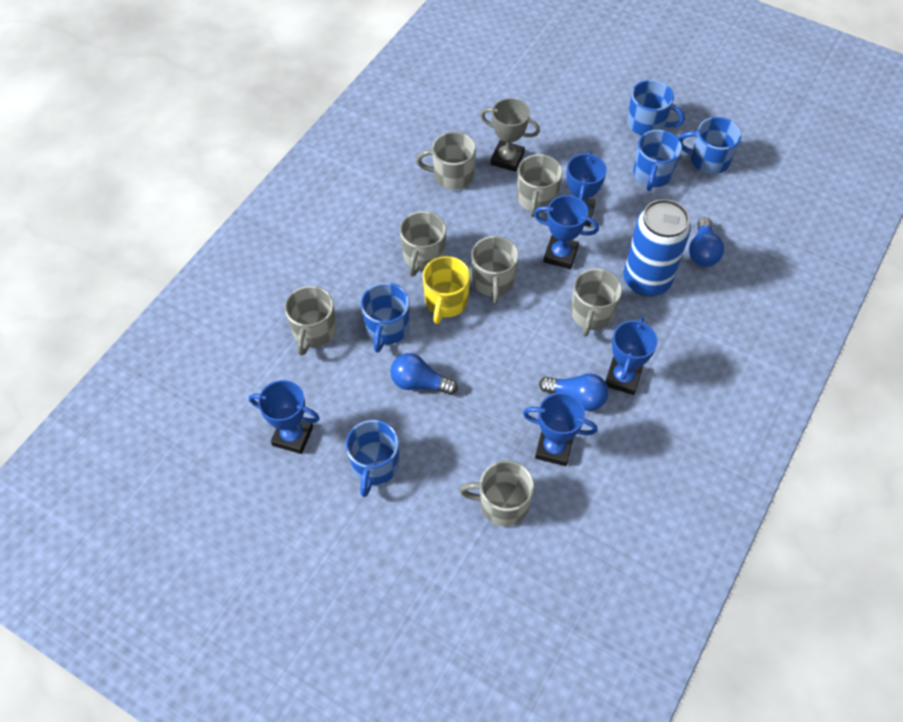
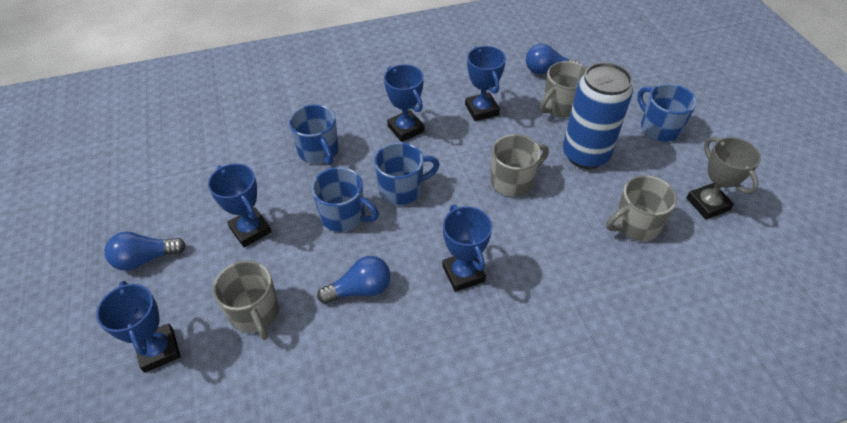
blue mug: [346,420,399,497] [361,283,410,352] [627,80,685,135] [633,130,682,191] [678,117,742,174] = 5 -> [289,104,339,165] [312,167,379,232] [374,142,440,205] [637,84,697,142] = 4
grey mug: [285,286,336,356] [400,211,446,276] [416,132,476,190] [459,461,534,526] [471,236,519,304] [517,154,563,217] [571,268,622,337] = 7 -> [213,261,279,340] [491,134,549,196] [540,61,587,117] [606,175,677,241] = 4
yellow mug: [422,256,470,324] = 1 -> none = 0

